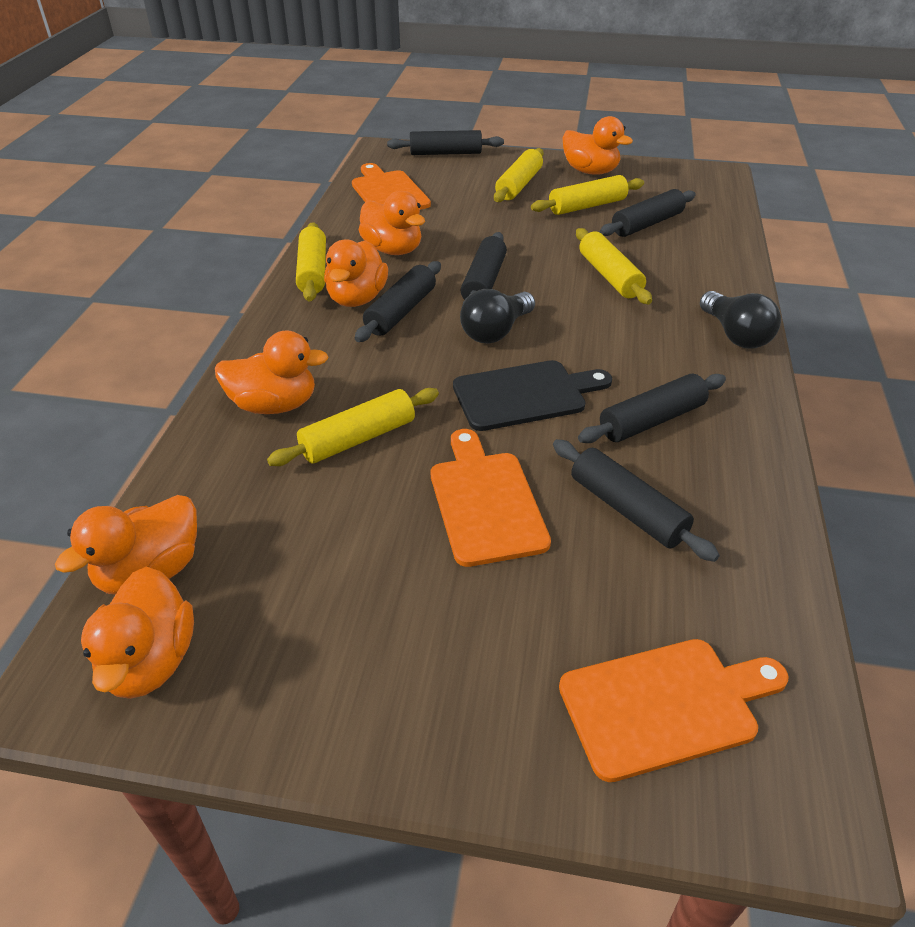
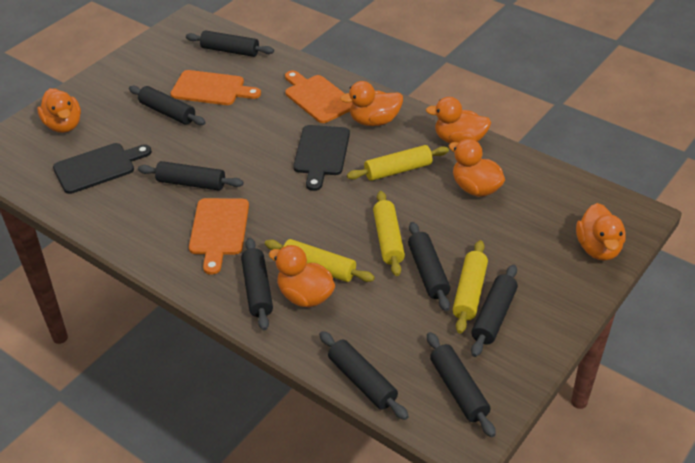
black cutting board: [453,360,612,431] = 1 -> [53,143,152,194] [293,125,350,191] = 2
black light bulb: [460,289,535,344] [700,291,781,349] = 2 -> none = 0
black rolling pin: [355,261,441,342] [387,130,504,155] [461,232,507,303] [553,439,720,562] [578,374,726,443] [600,189,696,237] = 6 -> [129,86,206,125] [138,161,244,190] [186,30,274,57] [241,238,273,331] [319,331,409,420] [408,222,450,311] [427,332,496,437] [471,264,518,357] = 8
yellow rolling pin: [267,388,439,466] [296,222,326,302] [494,148,544,202] [531,175,644,215] [576,228,652,304] = 5 -> [265,239,375,282] [347,145,449,181] [373,191,405,276] [452,240,488,334] = 4

